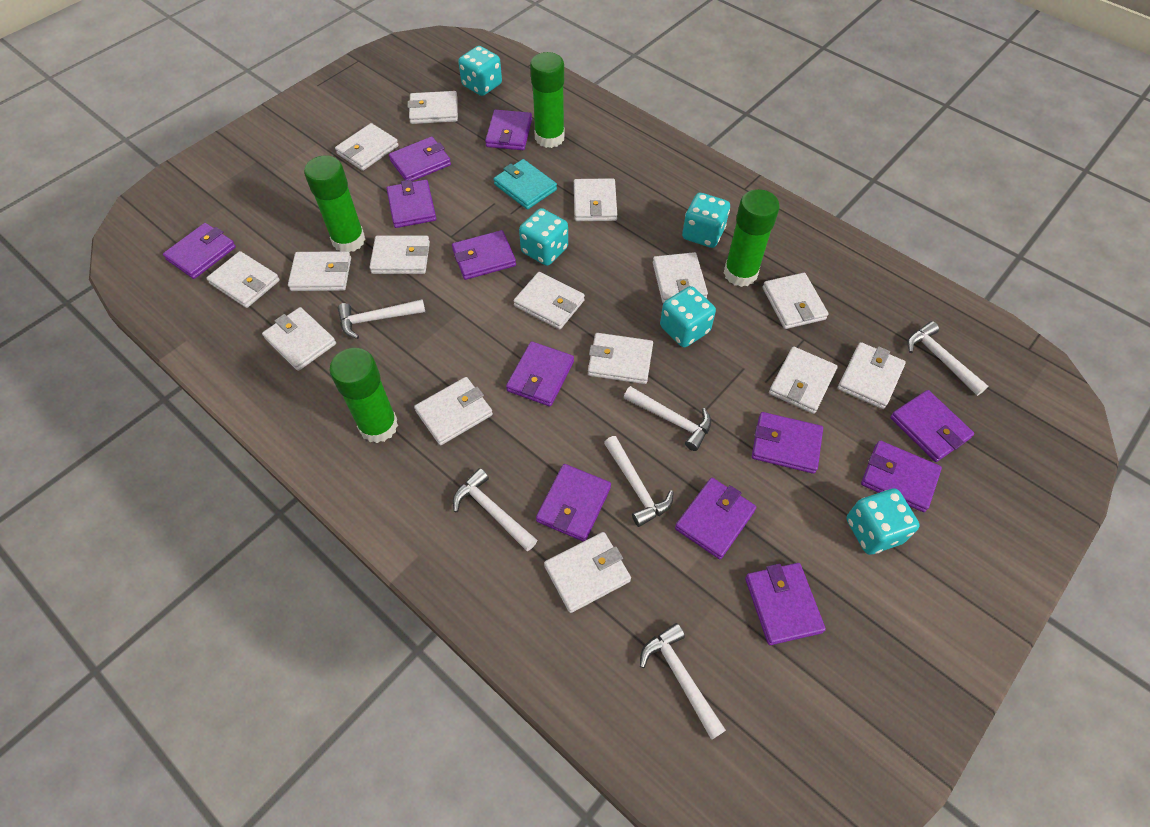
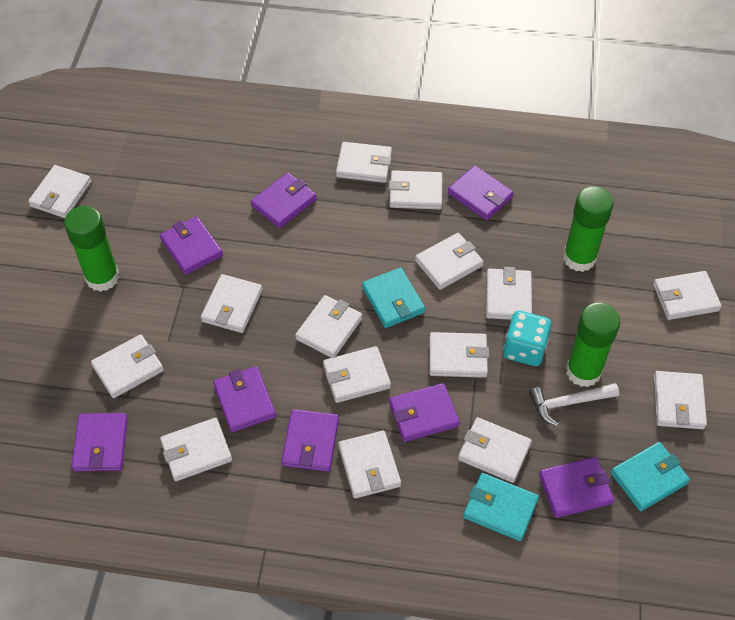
green glue stick: [304,155,366,252] [330,348,398,443] [530,52,565,148] [724,189,780,287] = 4 -> [64,206,119,292] [563,186,614,272] [566,302,621,387] = 3
purple wallet: [163,223,236,279] [387,180,436,228] [389,137,451,181] [452,230,516,280] [485,110,532,150] [506,341,574,406] [536,464,611,542] [675,478,757,559] [745,563,826,645] [752,412,823,474] [861,440,942,512] [890,390,974,462] = 12 -> [71,413,128,471] [160,216,223,275] [213,366,276,432] [251,173,316,228] [281,409,339,472] [389,383,460,442] [448,165,514,220] [539,457,614,518] = 8
turquoise dice: [458,46,502,96] [519,208,568,266] [660,286,716,347] [682,193,730,248] [846,488,920,555] = 5 -> [503,311,552,366] = 1
turquoise wallet: [494,159,557,209] = 1 -> [362,268,425,328] [463,473,539,541] [611,442,690,511] = 3
white hammer: [338,299,425,339] [453,468,537,551] [604,436,674,527] [624,386,711,451] [640,623,726,740] [907,321,988,396] = 6 -> [529,383,619,426] = 1

